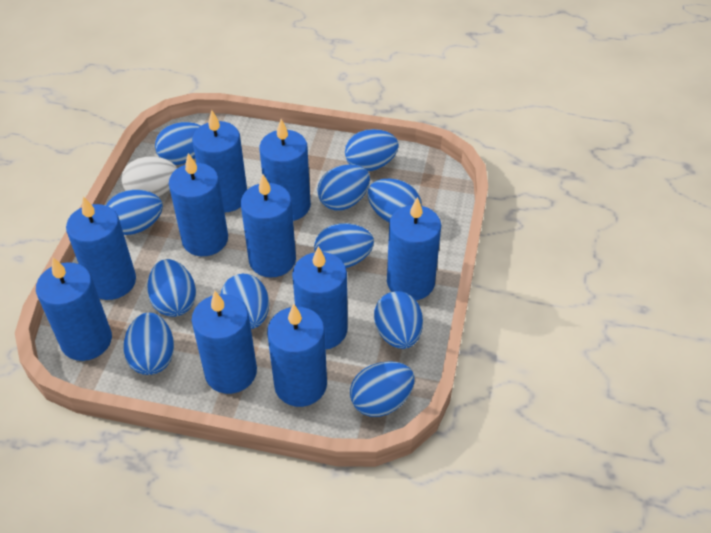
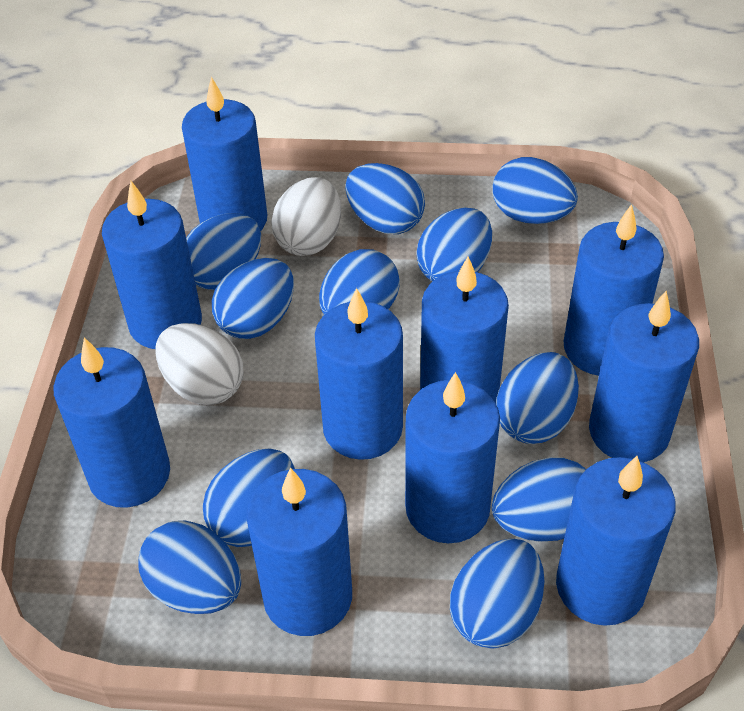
white egg: [121,156,177,196] = 1 -> [156,323,243,405] [271,177,341,256] = 2

